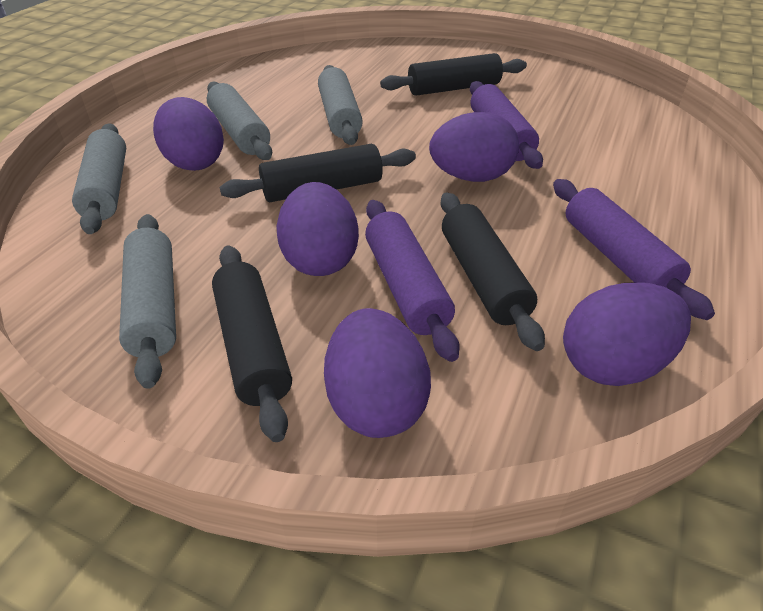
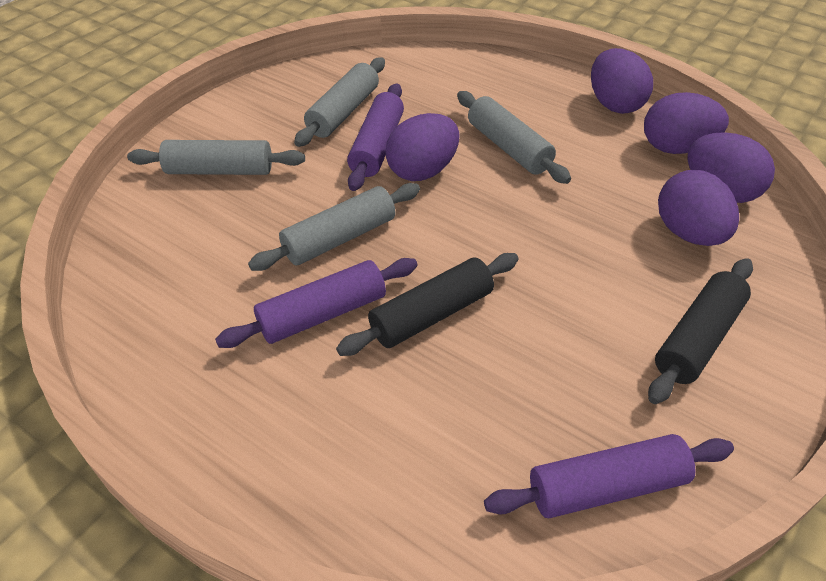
black rolling pin: [212,245,292,442] [220,144,416,202] [380,53,527,96] [441,193,545,351] = 4 -> [336,253,519,356] [648,258,753,404] = 2

